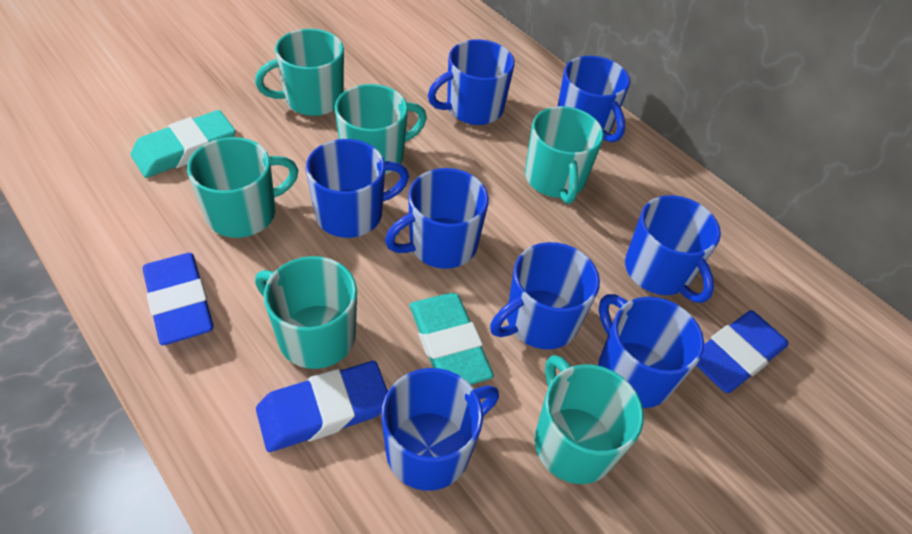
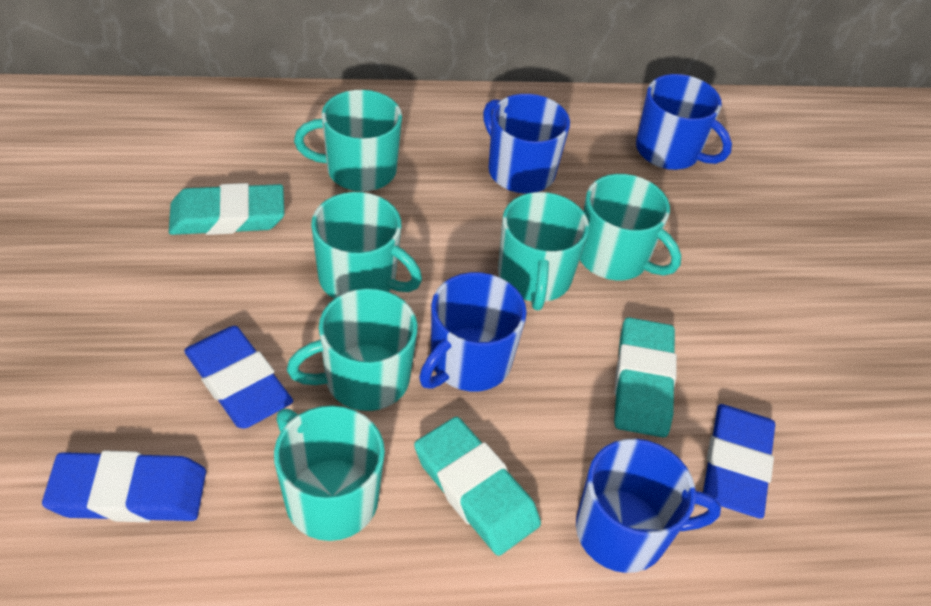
blue mug: [305,139,409,238] [381,368,499,491] [385,168,489,269] [428,40,515,125] [490,242,600,349] [558,56,630,142] [598,294,704,408] [625,195,721,303] = 8 -> [419,272,527,391] [483,94,570,193] [576,439,721,573] [636,74,732,170] = 4
turquoise eraser: [131,110,236,178] [410,293,494,385] = 2 -> [169,183,284,235] [414,417,541,556] [614,317,677,438] = 3

